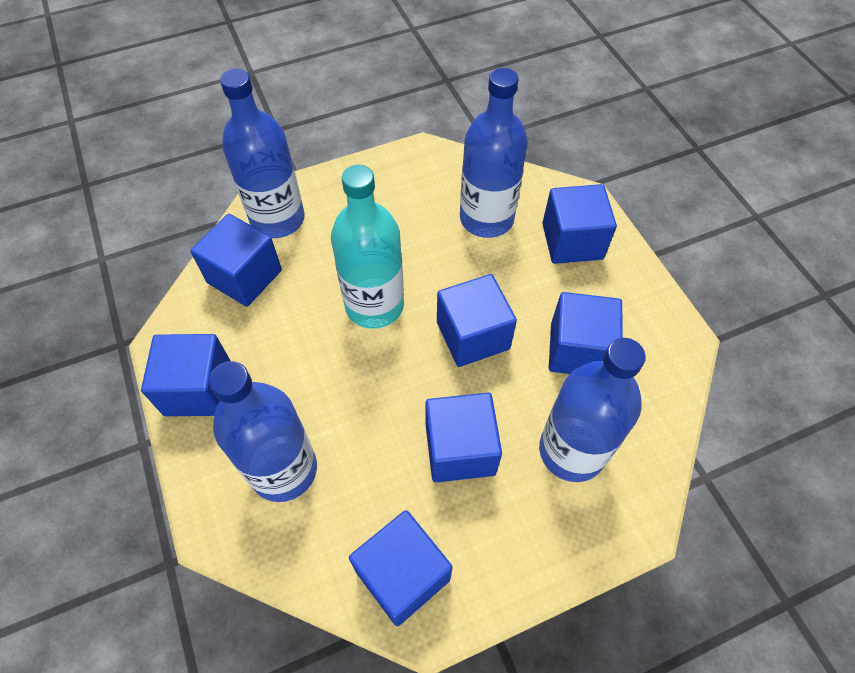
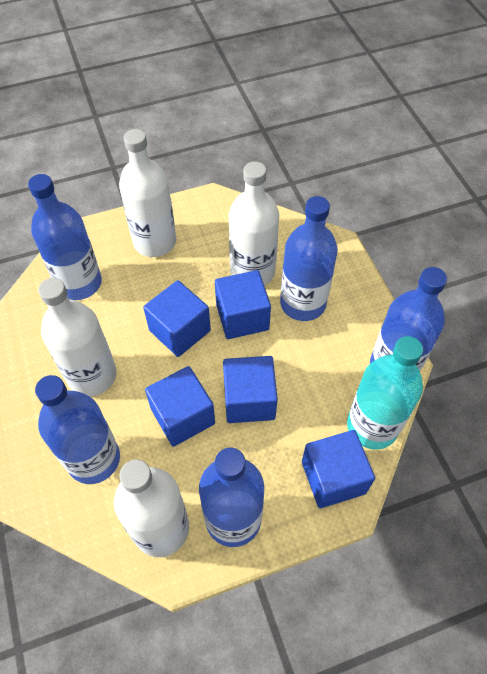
blue bottle: [209,361,317,502] [220,69,305,238] [460,68,528,238] [539,338,646,482] = 4 -> [28,174,102,300] [35,375,120,484] [199,448,264,547] [280,196,338,321] [370,267,447,371] = 5
blue cube: [141,334,231,416] [190,214,282,307] [349,510,453,626] [425,393,502,482] [437,274,517,367] [542,184,617,264] [549,292,623,374] = 7 -> [143,280,211,357] [145,366,215,447] [215,270,271,339] [223,356,278,423] [302,430,375,508] = 5
white bottle: none = 0 -> [38,278,117,397] [114,459,189,557] [119,129,176,257] [229,161,279,286] = 4

